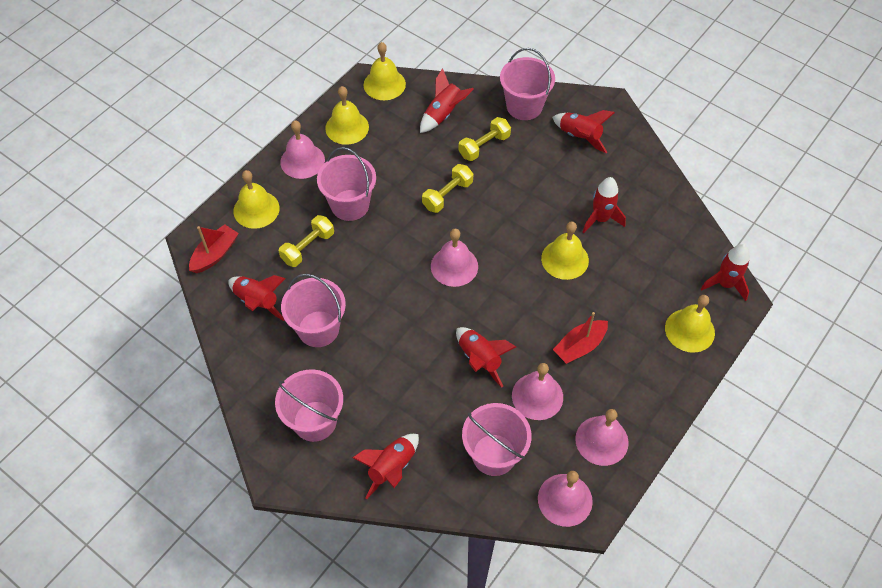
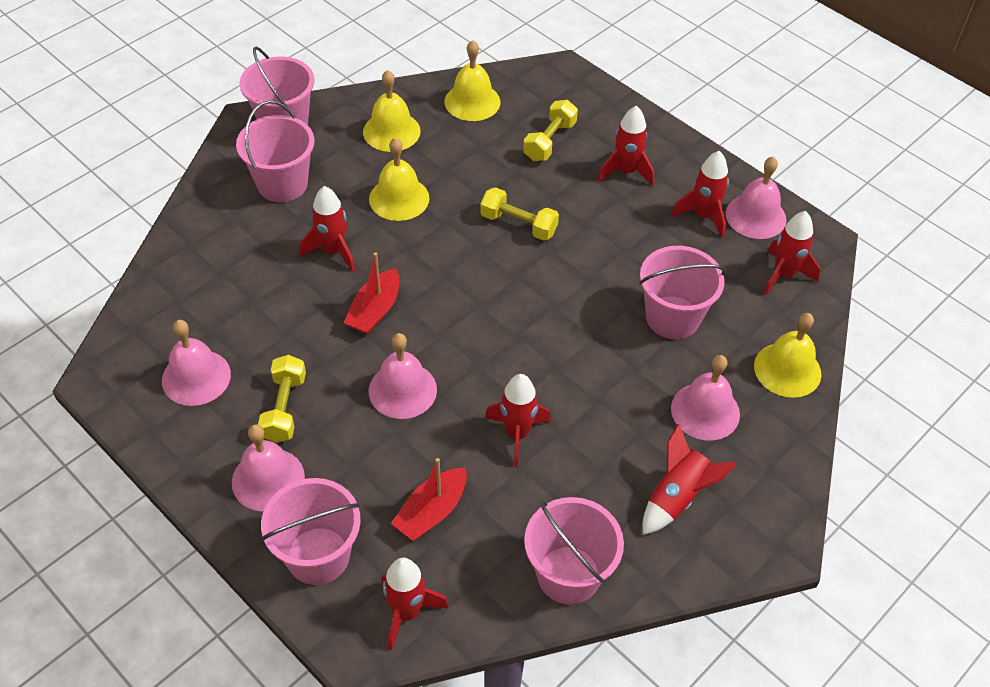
yellow bell: [233,170,280,229] [325,86,369,145] [364,42,406,100] [541,221,589,280] [665,295,715,353] = 5 -> [363,70,421,152] [369,138,429,221] [444,40,500,121] [754,313,821,398] = 4

